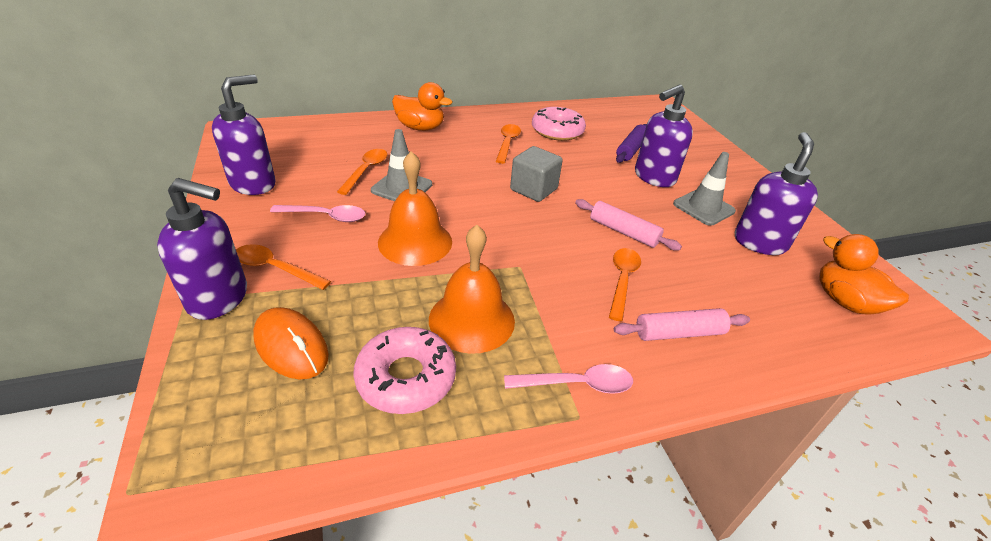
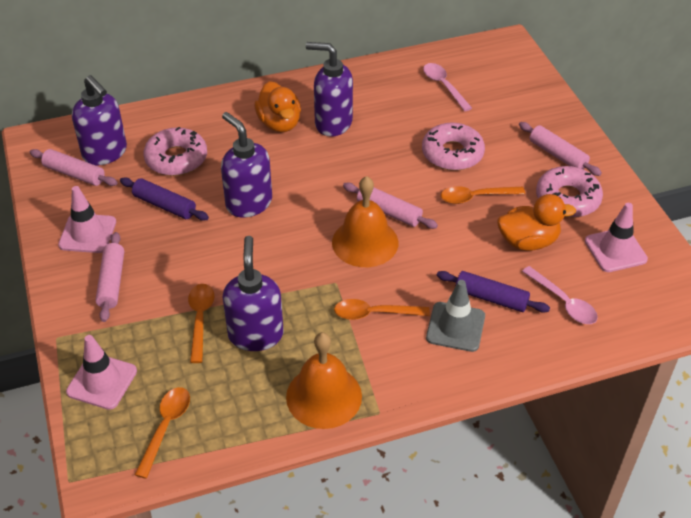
grey cube: [510,146,563,202] = 1 -> none = 0
grey traffic cone: [371,129,432,201] [673,152,736,226] = 2 -> [426,280,485,352] = 1
orange mouse: [253,307,329,380] = 1 -> none = 0
pink donut: [353,327,456,414] [532,107,586,141] = 2 -> [143,127,207,176] [422,123,485,171] [536,166,603,217] = 3
pink rolling pin: [575,199,682,251] [614,308,750,341] = 2 -> [30,149,117,186] [95,232,124,322] [343,183,438,229] [519,122,602,176] = 4
pink traffic cone: none = 0 -> [58,186,116,253] [66,335,137,410] [585,203,648,272] = 3
purple rolling pin: [616,124,647,163] = 1 -> [120,178,209,221] [437,271,550,313] = 2

